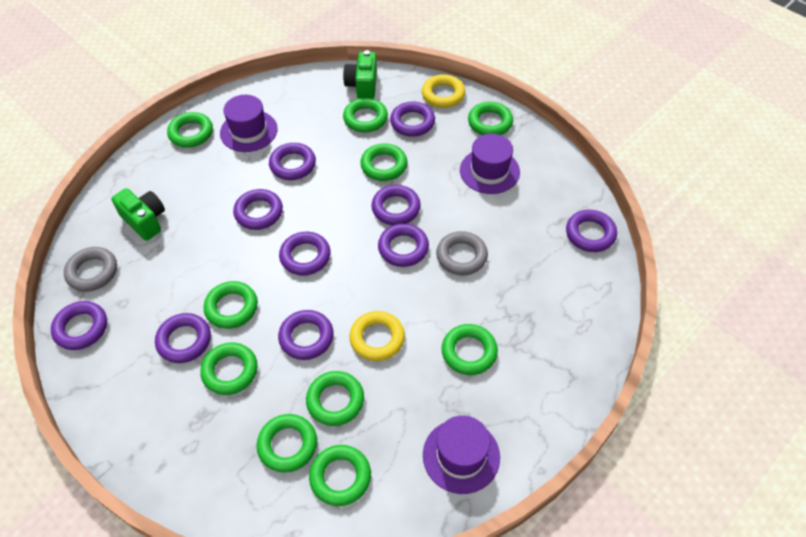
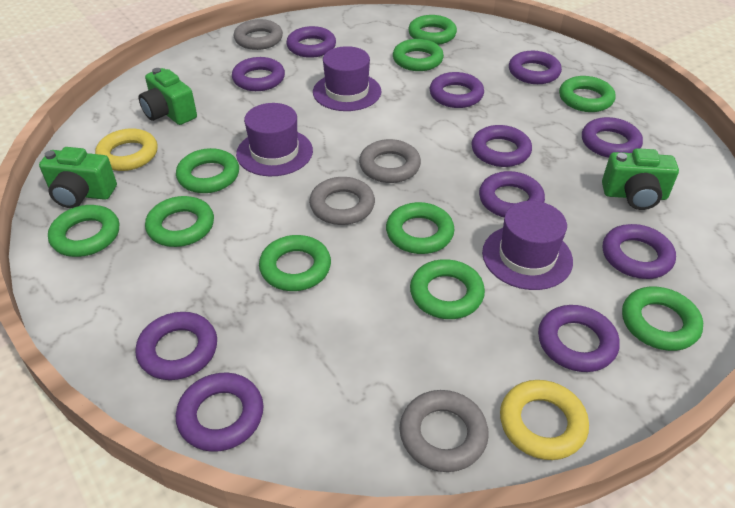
green camera: [111,188,165,241] [343,50,377,99] = 2 -> [39,147,117,208] [139,68,197,125] [602,148,679,210] = 3
grey ring: [64,247,117,292] [436,231,488,275] = 2 -> [234,19,283,50] [309,177,375,225] [359,139,421,183] [400,390,489,472] = 4
purple ring: [51,301,107,350] [155,313,211,363] [233,189,283,230] [269,143,316,180] [278,310,333,360] [279,232,330,276] [371,185,421,225] [378,223,429,267] [390,101,435,136] [566,210,617,252] = 10 -> [135,312,217,380] [176,373,264,452] [232,57,285,91] [286,26,336,58] [430,72,484,108] [471,125,532,167] [479,171,545,217] [509,51,562,84] [538,305,620,372] [582,117,643,158] [603,224,676,279] = 11

